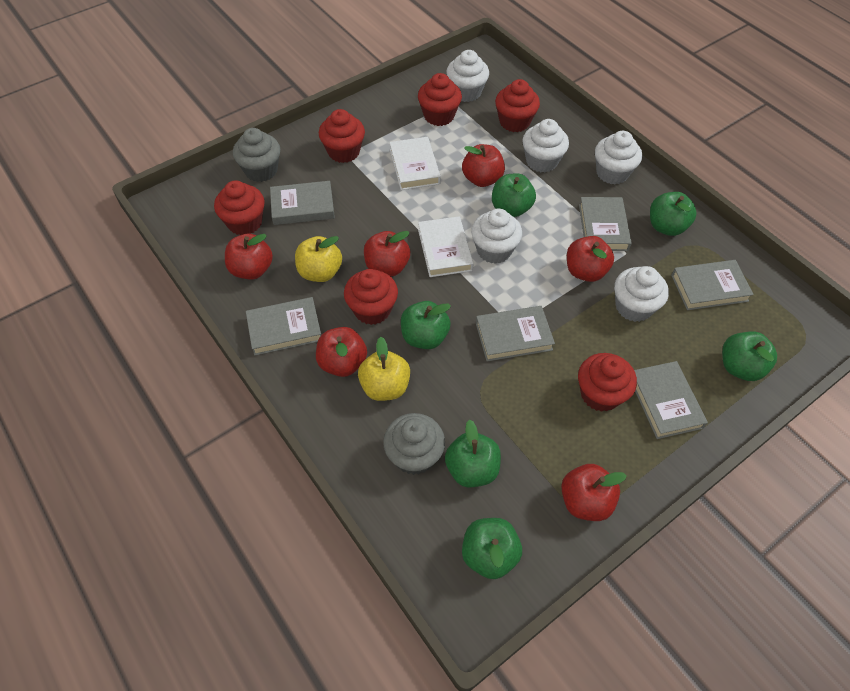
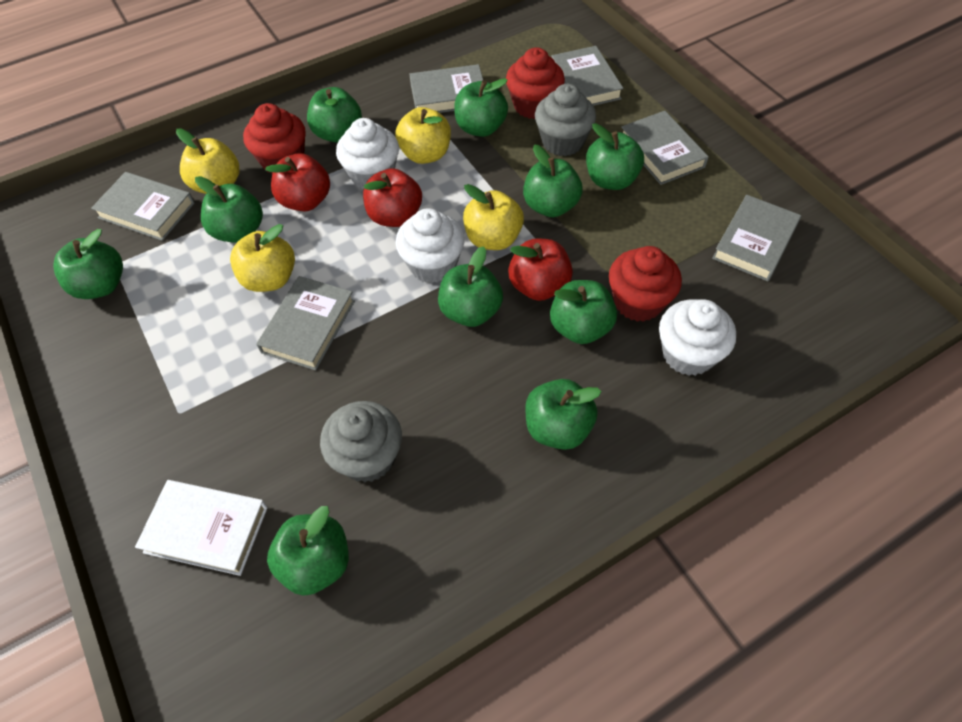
green apple: [401,301,451,349] [445,420,501,487] [462,518,522,579] [492,173,536,217] [650,192,697,236] [722,331,777,381] = 6 -> [53,229,123,299] [195,176,263,243] [267,506,349,596] [307,87,362,143] [438,246,503,327] [454,78,508,137] [523,145,583,217] [525,379,602,450] [550,280,617,344] [586,123,644,190] = 10
red apple: [225,234,273,279] [316,327,367,377] [364,231,410,277] [462,144,505,187] [561,464,627,521] [567,236,614,282] = 6 -> [265,153,330,211] [363,168,422,227] [508,239,573,301] = 3
red cupcake: [214,180,265,235] [319,109,365,163] [344,269,398,325] [418,73,462,126] [495,79,540,132] [578,353,637,412] = 6 -> [243,103,306,174] [506,47,565,119] [609,246,682,322] = 3
white book: [389,137,441,190] [418,216,474,277] = 2 -> [135,480,268,576] = 1
white cupcake: [446,50,489,102] [471,209,522,264] [522,119,569,172] [595,131,642,185] [614,266,669,322] = 5 -> [336,118,399,190] [395,208,465,283] [659,299,736,376] = 3
yellow apple: [295,236,342,282] [358,337,410,401] = 2 -> [176,128,240,194] [230,224,295,292] [396,107,451,164] [463,184,524,250] = 4

